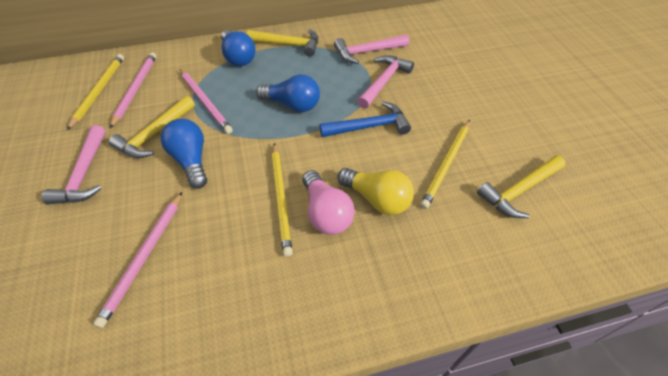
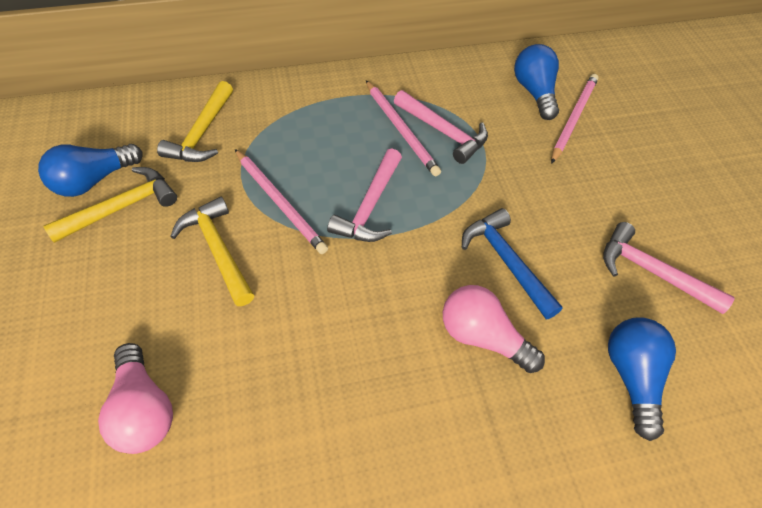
pink light bulb: [303,170,355,235] = 1 -> [98,343,173,454] [443,285,545,373] = 2
yellow light bulb: [337,168,414,215] = 1 -> none = 0
yellow pencil: [67,54,124,130] [272,143,293,257] [420,120,470,209] = 3 -> none = 0

